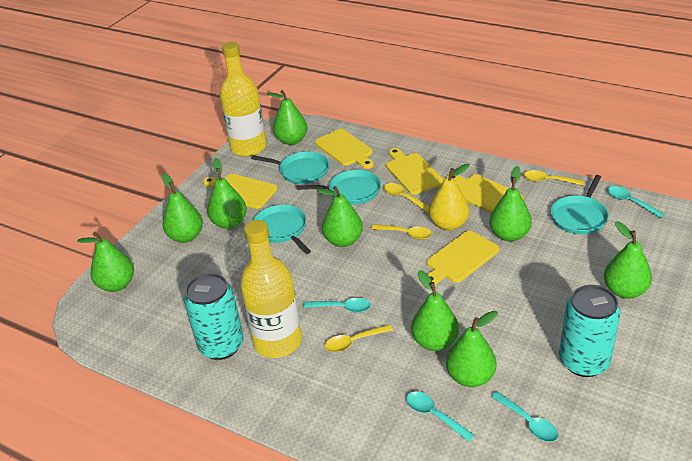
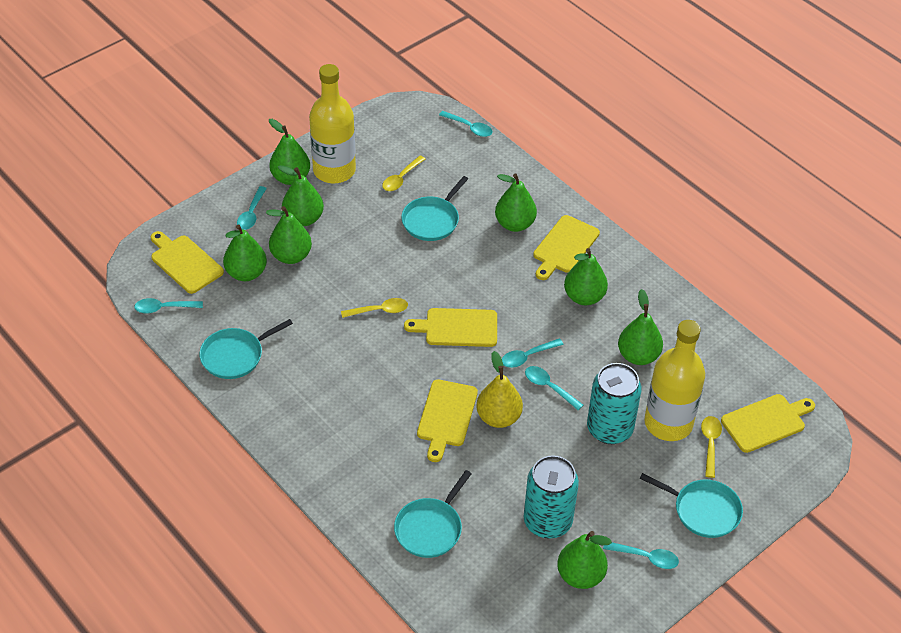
green pear: [77,232,134,292] [162,173,203,243] [207,158,247,229] [267,90,307,145] [317,186,363,247] [411,270,459,351] [446,311,498,387] [489,166,532,241] [604,221,652,299] = 9 -> [223,224,267,281] [266,206,312,264] [269,119,310,185] [278,165,324,226] [495,174,537,232] [557,531,612,589] [564,248,608,305] [618,289,663,365] = 8
turquoise spoon: [303,298,371,313] [406,392,474,442] [491,391,559,442] [607,186,664,218] = 4 -> [134,298,203,314] [237,186,267,230] [439,111,492,137] [502,338,564,368] [525,366,583,410] [603,542,679,569] = 6
yellow spoon: [325,324,393,352] [372,224,432,239] [384,183,429,213] [523,170,584,185] = 4 -> [341,298,408,318] [382,156,425,191] [701,416,722,478] = 3

